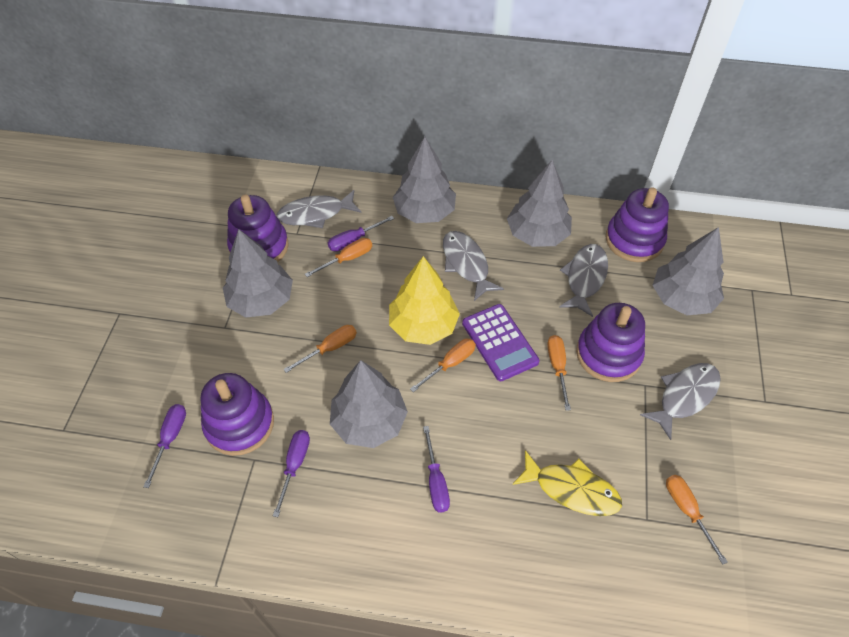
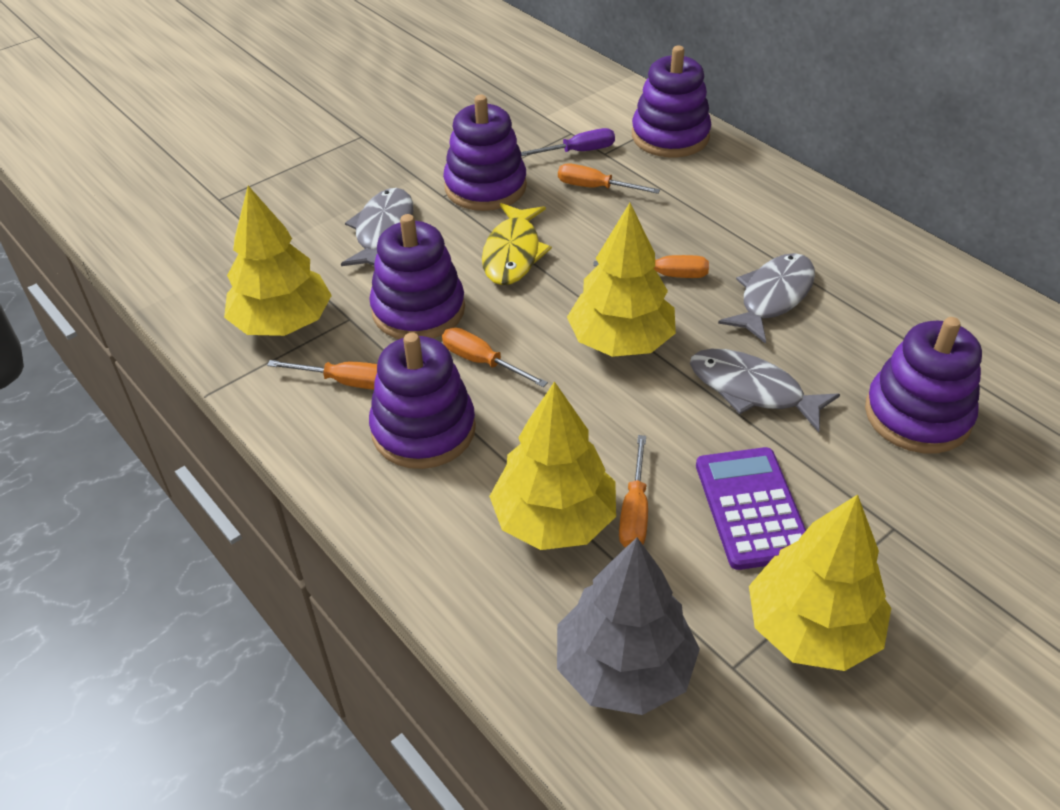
grey fish: [276,190,361,228] [443,231,504,301] [559,244,608,317] [640,363,721,440] = 4 -> [341,188,413,266] [690,349,840,432] [718,253,815,344] = 3
grey tree: [223,229,293,318] [330,360,408,448] [393,137,456,223] [507,160,572,247] [653,227,724,315] = 5 -> [557,537,700,715] = 1
purple screwdriver: [143,404,186,488] [273,430,310,517] [328,216,394,252] [423,426,450,512] = 4 -> [521,128,615,156] = 1
purple stacking toy: [200,373,274,456] [227,195,288,262] [576,303,645,382] [606,187,669,262] = 4 -> [369,214,465,339] [369,332,476,469] [443,95,527,211] [632,46,711,158] [865,317,982,453] = 5
yellow tree: [389,256,460,345] = 1 -> [224,186,332,336] [489,381,616,550] [567,203,676,357] [749,494,891,671] = 4

